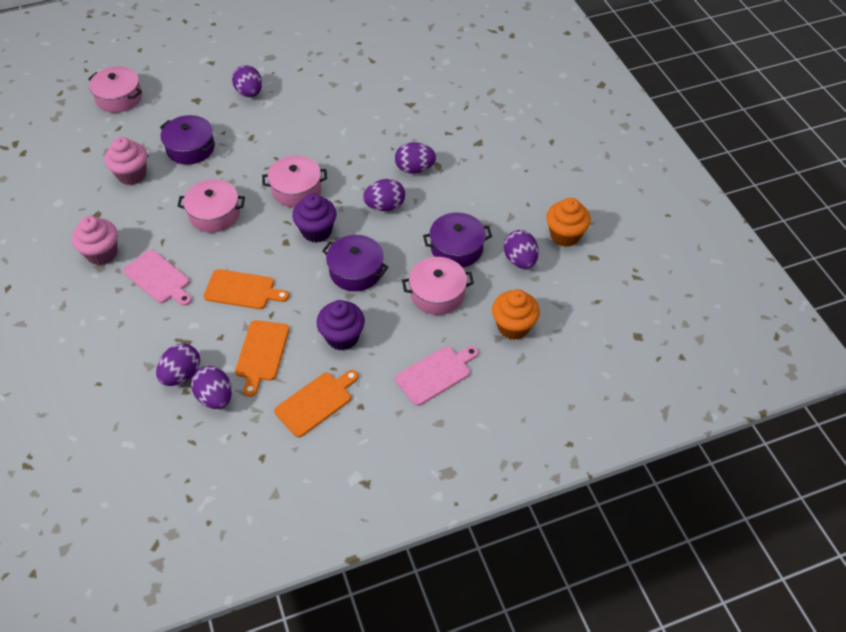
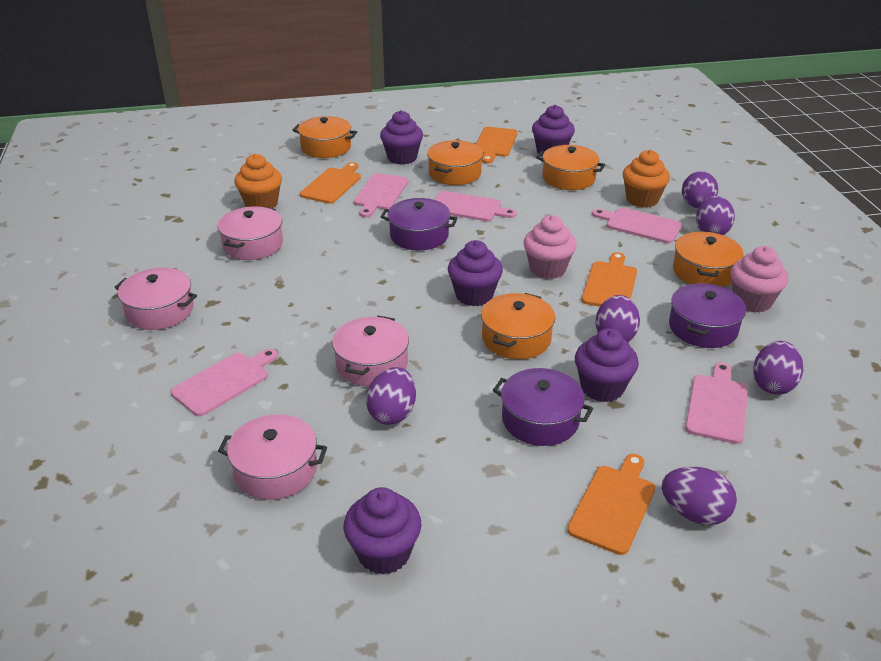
orange cutting board: [204,269,289,309] [235,320,289,397] [274,370,358,437] = 3 -> [300,162,361,204] [476,127,518,163] [567,454,655,555] [582,252,637,307] = 4
orange pot: none = 0 -> [293,116,357,158] [427,140,483,185] [481,293,555,359] [536,145,605,190] [673,231,744,287] = 5
pink cutting board: [123,250,192,306] [395,346,478,406] = 2 -> [170,349,278,416] [354,173,409,217] [434,191,517,221] [592,207,682,243] [685,362,748,444] = 5
purple cupcake: [292,194,337,243] [317,300,365,351] = 2 -> [344,487,421,575] [380,110,423,165] [448,240,503,306] [532,105,575,156] [575,328,639,402] = 5

